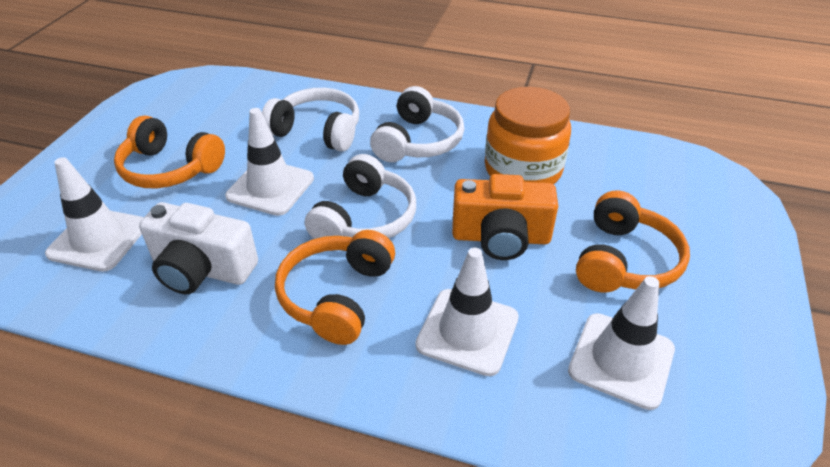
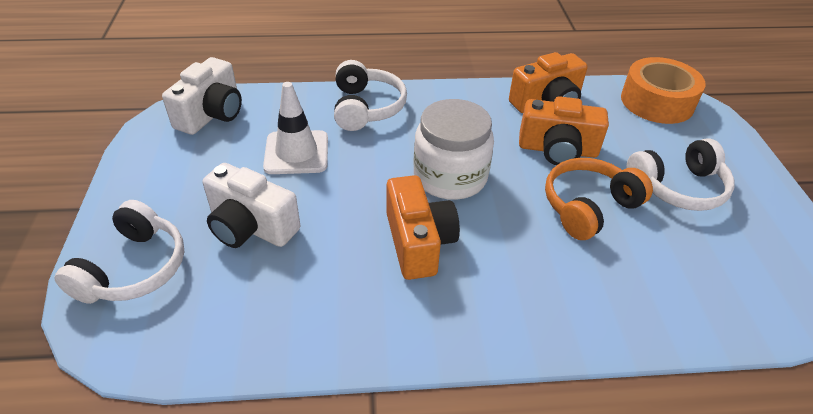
orange camera: [452,174,558,260] = 1 -> [387,175,460,280] [509,52,587,113] [519,96,609,165] = 3
orange headphones: [114,115,225,188] [275,230,395,345] [576,190,690,292] = 3 -> [545,158,653,240] = 1
orange jar: [485,87,571,184] = 1 -> none = 0
orange tape: none = 0 -> [621,57,706,124] = 1
white camera: [139,202,258,294] = 1 -> [162,57,242,135] [203,163,300,248] = 2
white jar: none = 0 -> [414,99,494,200] = 1
white traffic cone: [45,157,144,271] [225,108,314,216] [415,248,519,376] [568,276,675,410] = 4 -> [263,82,328,174] = 1

